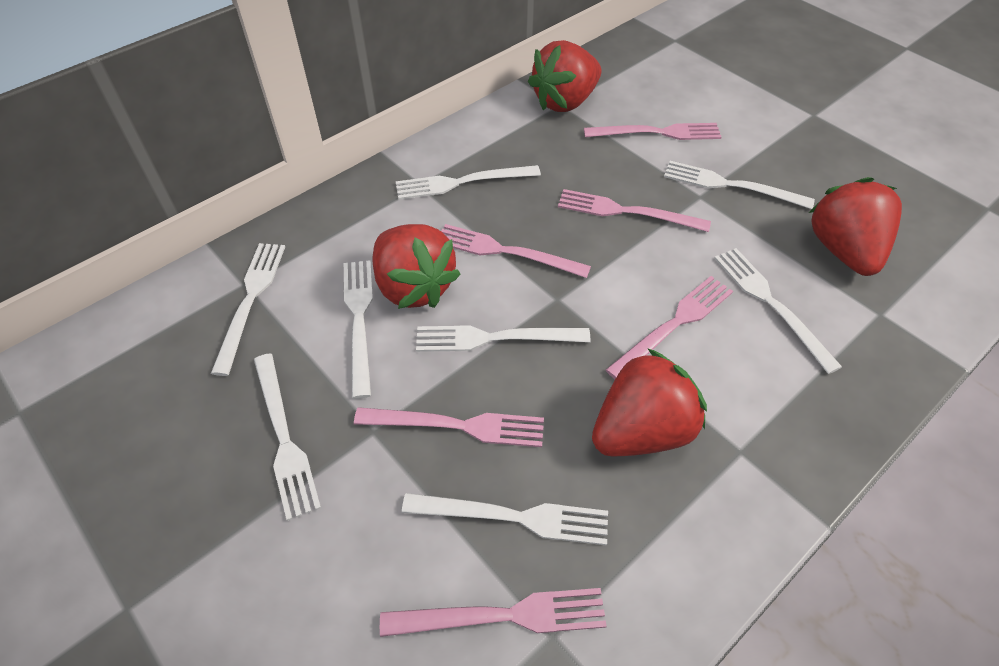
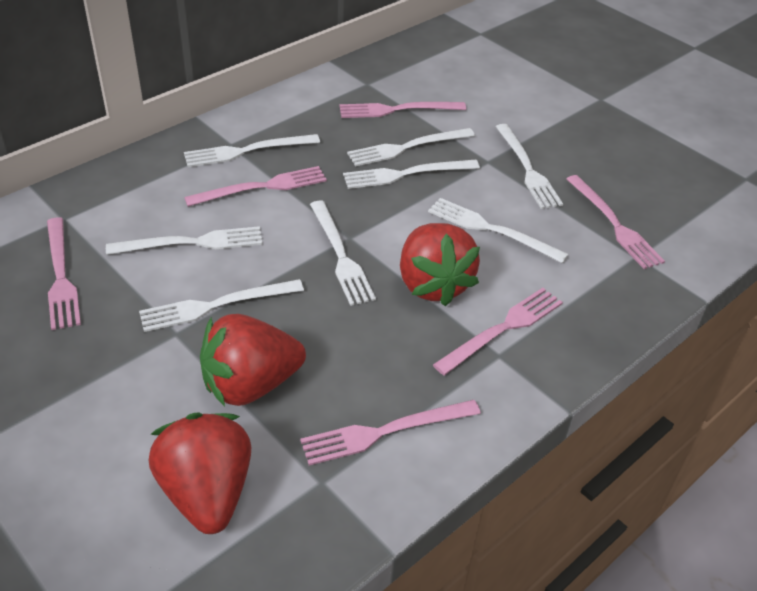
red strawberry: [373,224,461,309] [528,40,602,112] [592,348,707,456] [809,177,902,276] = 4 -> [149,413,251,534] [200,314,306,406] [400,223,480,306] = 3

